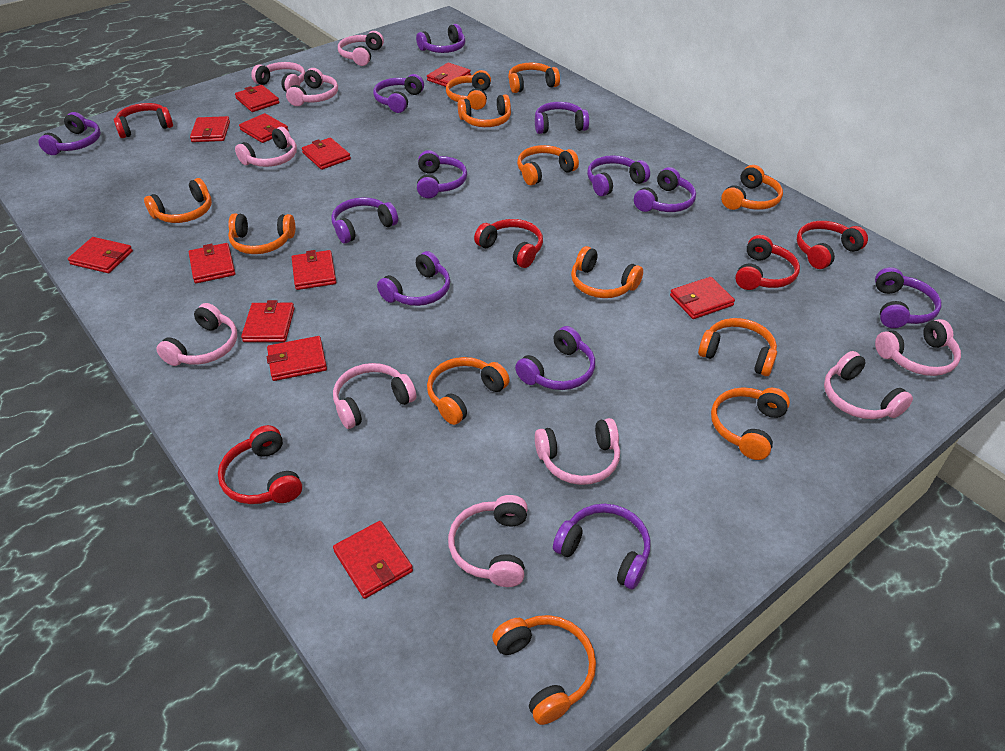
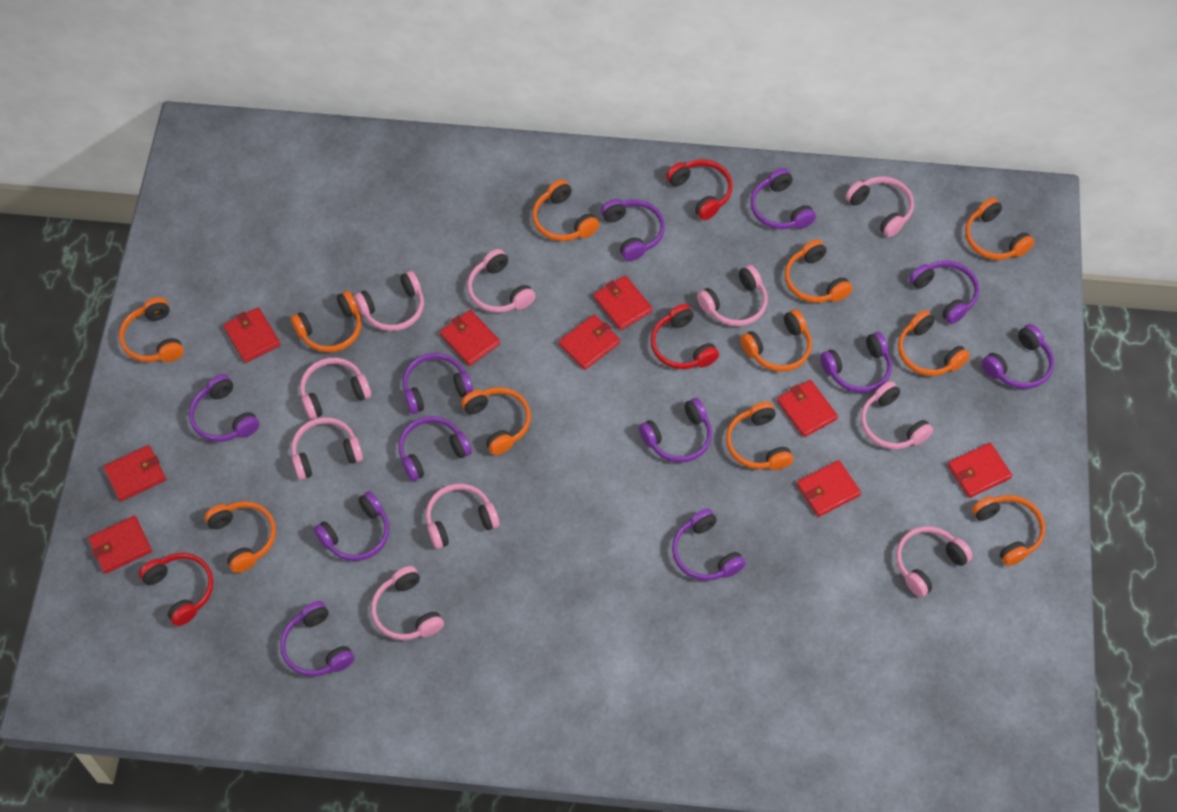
orange headphones: [144,178,212,223] [228,213,295,254] [427,357,510,425] [446,70,491,110] [458,94,511,127] [492,615,596,725] [508,62,560,93] [517,145,579,185] [571,246,643,298] [698,318,777,376] [711,387,790,460] [721,165,783,210] = 12 -> [119,297,184,362] [205,501,276,573] [291,291,361,352] [461,387,531,455] [532,180,599,241] [726,402,793,470] [740,309,812,372] [785,239,852,303] [898,310,970,376] [965,198,1034,260] [972,495,1045,566] = 11
red headphones: [114,103,173,138] [218,425,302,504] [474,219,543,268] [735,235,800,290] [797,221,868,269] = 5 -> [139,553,214,626] [651,304,719,369] [666,159,733,220] = 3
red wallet: [68,237,133,273] [189,243,235,283] [190,116,230,142] [235,85,279,112] [239,113,288,143] [241,300,295,342] [267,336,327,381] [292,250,336,290] [302,137,351,170] [333,521,413,599] [427,63,471,87] [670,277,735,319] = 12 -> [88,516,152,574] [103,445,166,501] [223,307,280,363] [440,310,500,366] [559,314,620,370] [594,275,652,330] [777,380,838,437] [797,460,861,517] [948,443,1012,498] = 9

